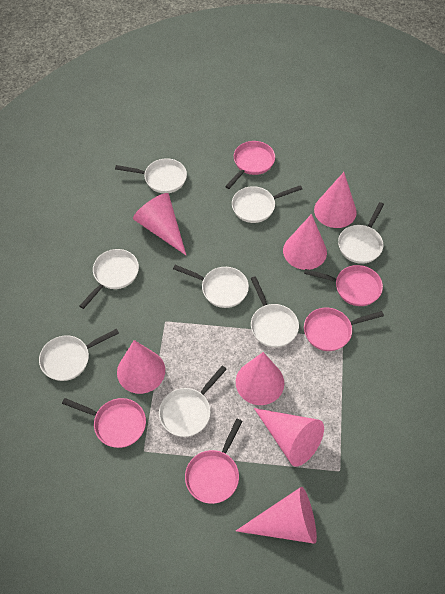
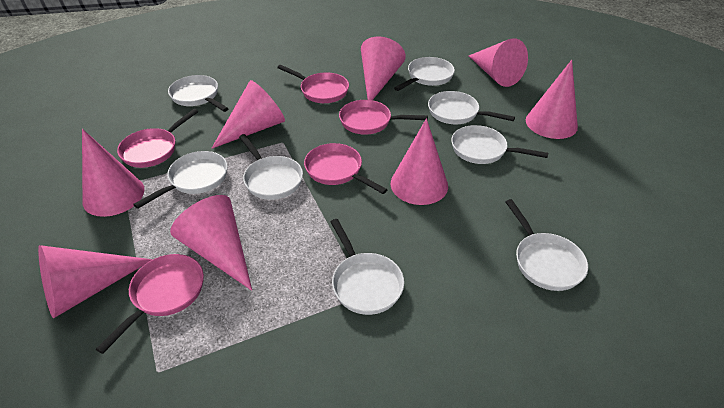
pink cone: [117,340,165,394] [133,193,186,255] [236,352,284,405] [236,487,317,544] [254,408,324,467] [283,214,327,270] [314,172,357,228] = 7 -> [38,245,153,319] [82,129,145,217] [170,195,252,291] [211,80,285,149] [361,36,406,100] [391,118,448,205] [469,38,528,87] [526,60,578,139] = 8

